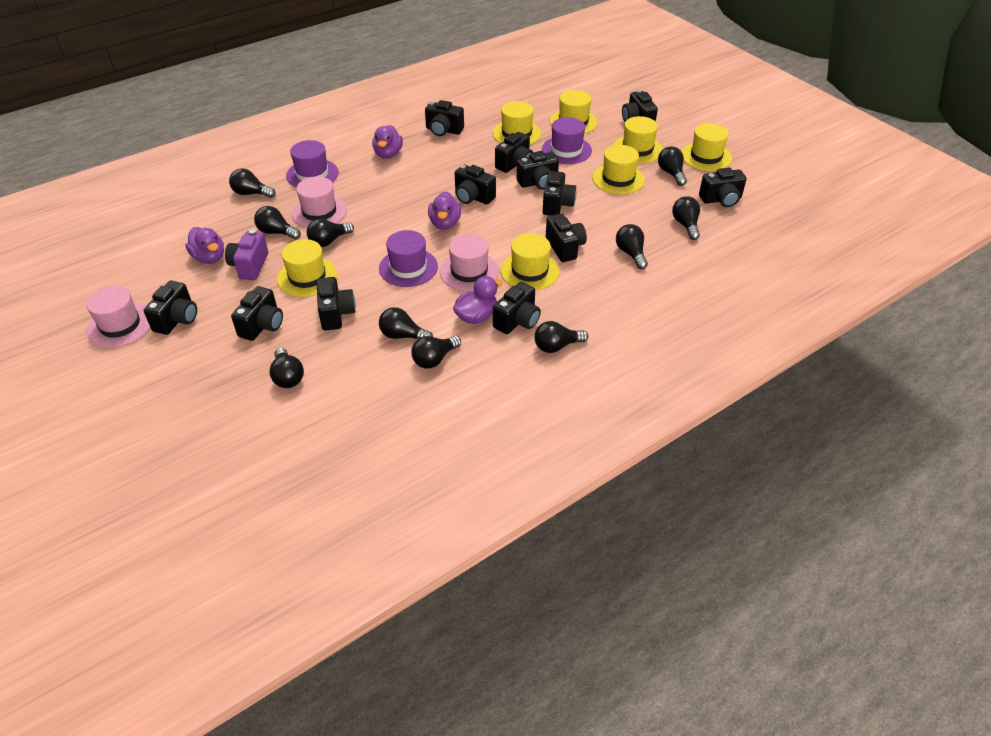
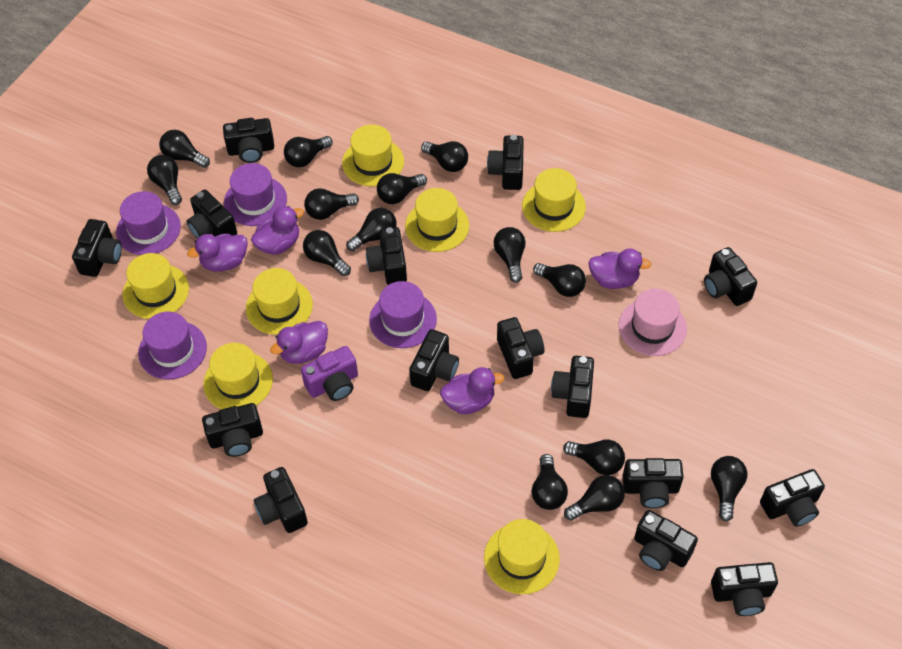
black camera: [144,281,197,335] [231,286,283,341] [317,277,356,331] [425,100,464,136] [455,165,496,204] [493,282,541,334] [495,132,533,173] [517,151,559,190] [543,171,577,216] [546,214,587,262] [622,90,658,122] [699,168,747,207] = 12 -> [72,219,122,277] [186,190,237,239] [202,403,263,457] [223,118,274,163] [254,467,308,533] [366,227,407,285] [409,329,459,391] [487,135,524,190] [497,317,544,379] [551,356,594,418] [623,458,684,509] [634,510,698,571] [704,247,757,306] [711,562,778,616] [760,469,825,526] = 15
black light bulb: [229,168,276,198] [254,206,301,240] [269,347,304,388] [307,219,354,247] [379,307,433,339] [411,336,461,369] [534,321,588,353] [616,224,648,269] [658,146,687,186] [672,196,700,240] = 10 -> [147,155,182,205] [159,130,210,168] [284,136,333,167] [303,230,351,276] [304,188,359,220] [346,208,397,251] [377,173,427,204] [421,141,468,172] [493,227,526,283] [531,454,568,510] [533,263,586,297] [563,440,625,475] [564,475,625,521] [711,456,747,522] = 14
pink hat: [86,286,150,348] [292,177,347,228] [440,234,499,291] = 3 -> [619,288,687,356] = 1
purple duck: [185,227,224,264] [372,125,403,159] [428,191,461,230] [453,276,503,324] = 4 -> [187,234,248,271] [251,206,304,255] [270,321,328,364] [440,367,504,414] [588,249,652,289] = 5
purple hat: [286,140,339,187] [379,230,438,287] [542,117,592,164] = 3 -> [116,191,181,255] [138,311,207,380] [224,163,287,226] [369,281,437,348] = 4

